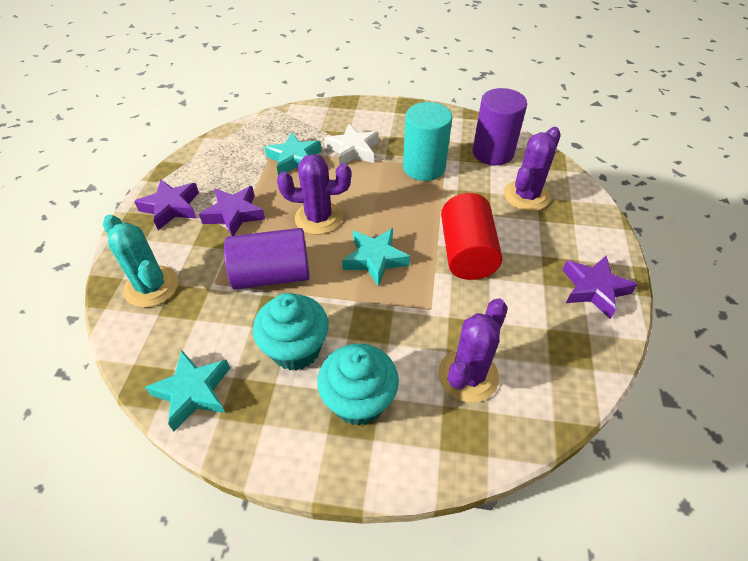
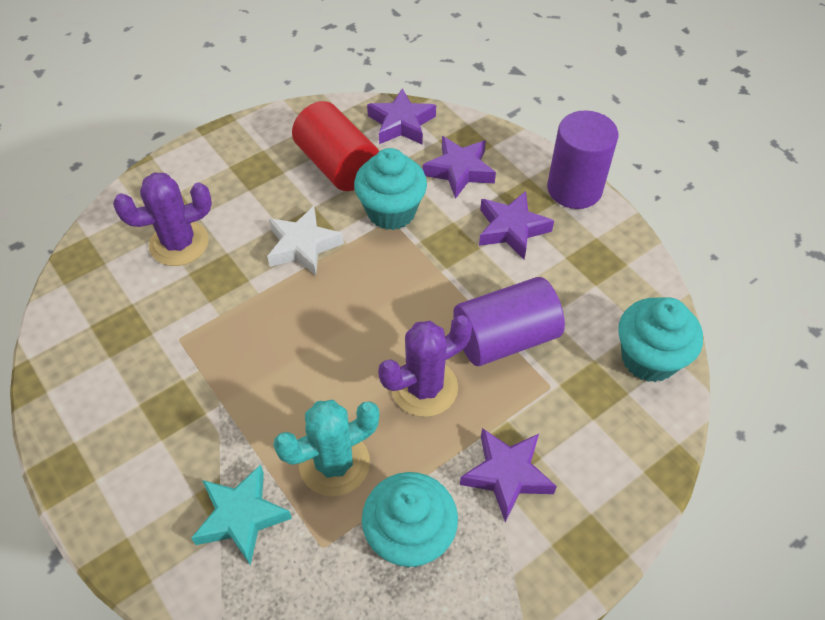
purple cactus: [277,154,351,235] [438,299,508,403] [504,127,561,211] = 3 -> [113,173,212,266] [378,315,472,417] = 2
purple star: [134,179,199,230] [199,186,265,236] [563,255,638,319] = 3 -> [367,88,436,145] [423,136,496,199] [460,428,557,522] [479,191,554,259] = 4
turquoise cupcake: [253,293,329,371] [317,344,399,426] = 2 -> [354,148,427,230] [362,472,458,568] [618,297,703,382] = 3
turquoise cylinder: [403,102,453,181] = 1 -> none = 0
turquoise star: [145,350,230,431] [265,132,321,176] [342,228,410,287] = 3 -> [191,464,292,565] = 1

